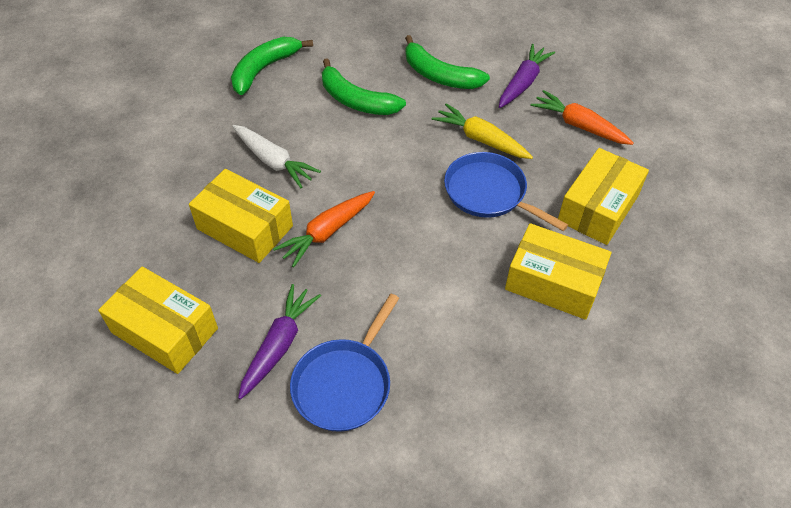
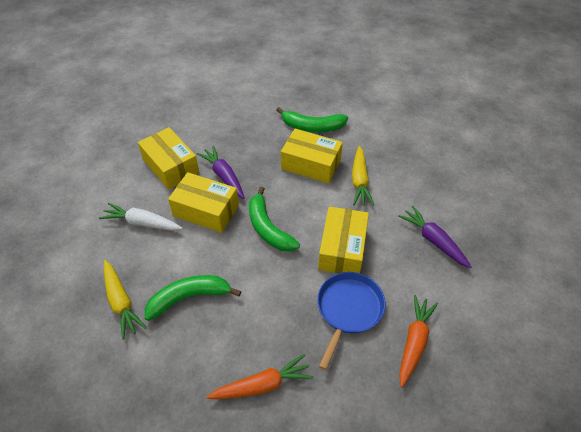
blue pan: [290,294,399,432] [444,152,568,231] = 2 -> [317,272,386,370] = 1
yellow carrot: [432,103,533,159] = 1 -> [104,260,147,340] [352,146,374,206] = 2

